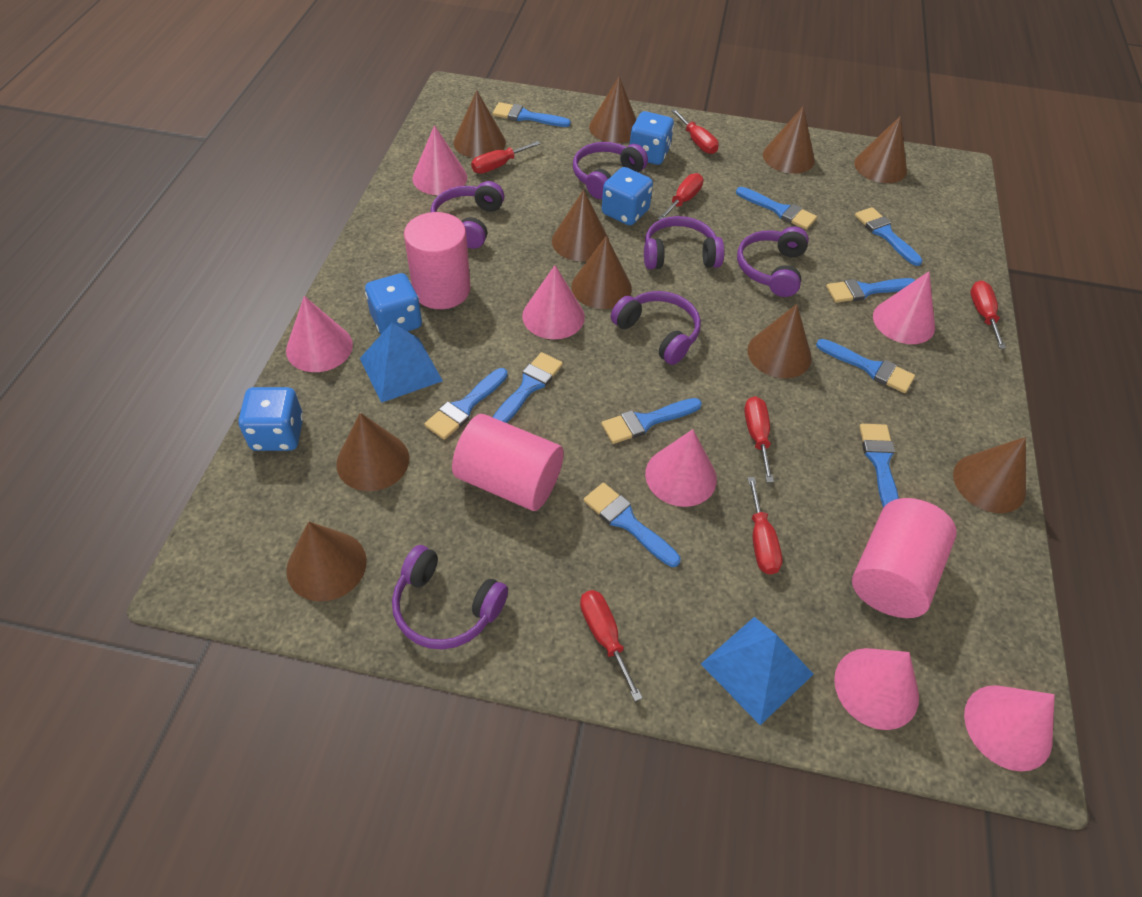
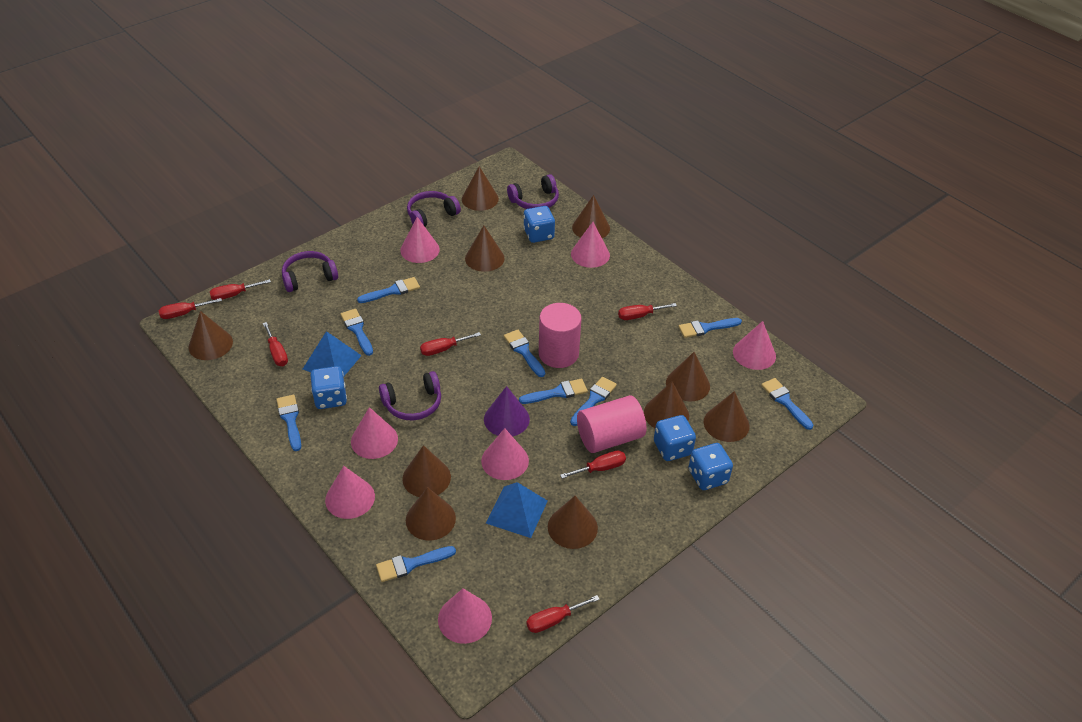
blue brush: [424,368,508,440] [493,102,571,127] [493,352,563,423] [584,483,680,567] [601,398,702,444] [736,187,817,230] [816,339,915,393] [826,278,915,303] [855,207,923,266] [859,424,899,508] = 10 -> [276,395,301,451] [341,309,373,356] [357,277,420,303] [376,546,456,582] [504,330,545,377] [519,379,588,404] [570,377,617,426] [678,318,742,338] [761,378,813,430] = 9
pink cylinder: [404,212,470,309] [452,414,564,511] [852,498,957,618] = 3 -> [539,303,581,368] [577,395,646,453] = 2
purple cone: none = 0 -> [484,386,530,437] = 1
purple headphones: [392,545,508,650] [431,181,504,249] [573,142,648,199] [611,291,701,365] [644,216,724,269] [737,226,809,297] = 6 -> [282,251,338,292] [379,371,441,420] [407,191,461,227] [507,174,559,209] = 4

